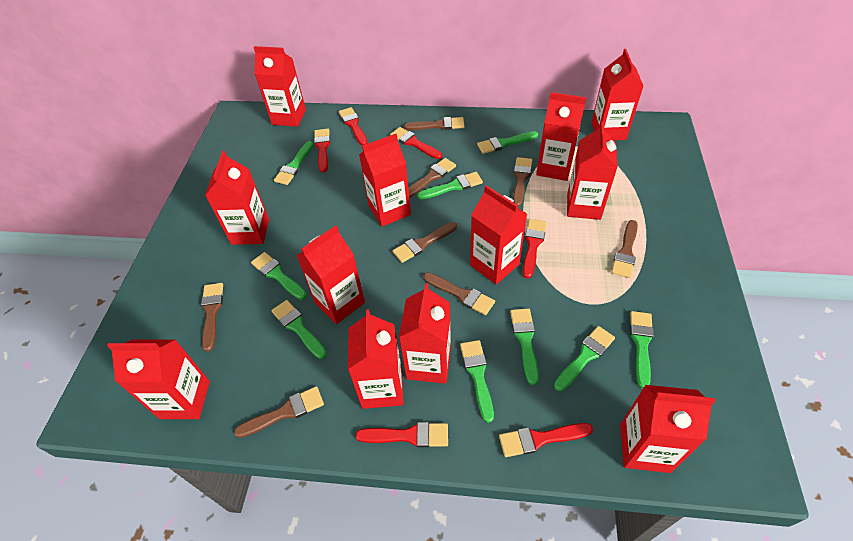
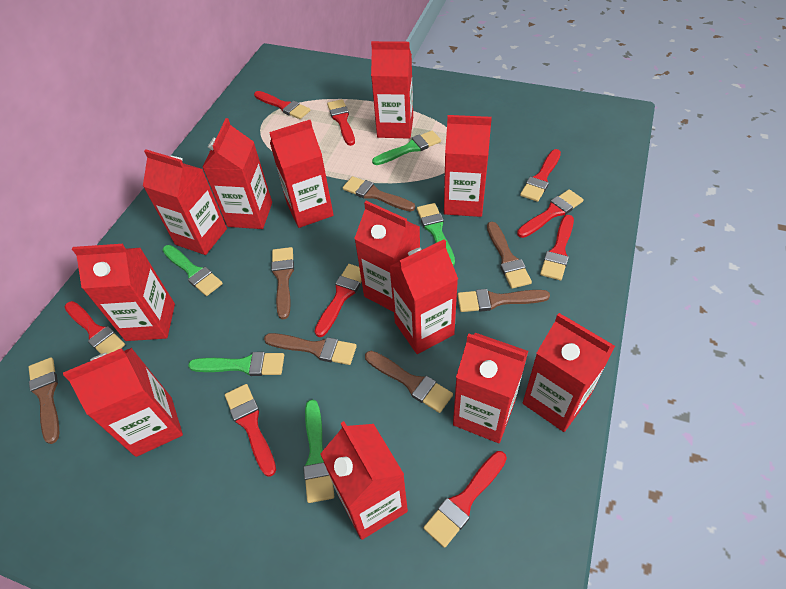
brown brush: [201,283,223,352] [234,386,324,438] [393,222,457,263] [404,117,464,130] [408,158,456,198] [423,273,495,315] [513,157,532,207] [611,220,638,278] = 8 -> [28,357,59,444] [264,333,357,365] [271,247,294,319] [343,176,415,212] [365,351,453,413] [457,289,550,312] [487,222,532,289] = 7
green brush: [251,252,307,300] [271,300,327,359] [274,141,313,185] [417,172,483,199] [460,340,494,423] [477,131,538,154] [510,308,539,385] [554,326,615,391] [630,311,654,389] = 9 -> [163,245,223,296] [188,352,284,376] [303,400,334,503] [372,131,441,165] [417,203,455,266] = 5
red brush: [314,129,330,172] [339,107,368,146] [355,422,448,447] [390,127,442,159] [499,423,593,457] [523,219,547,278] = 6 -> [65,301,125,354] [225,384,276,477] [254,91,310,119] [314,264,362,337] [327,99,355,146] [424,451,507,548] [517,189,584,238] [520,149,561,202] [540,215,574,280] = 9

